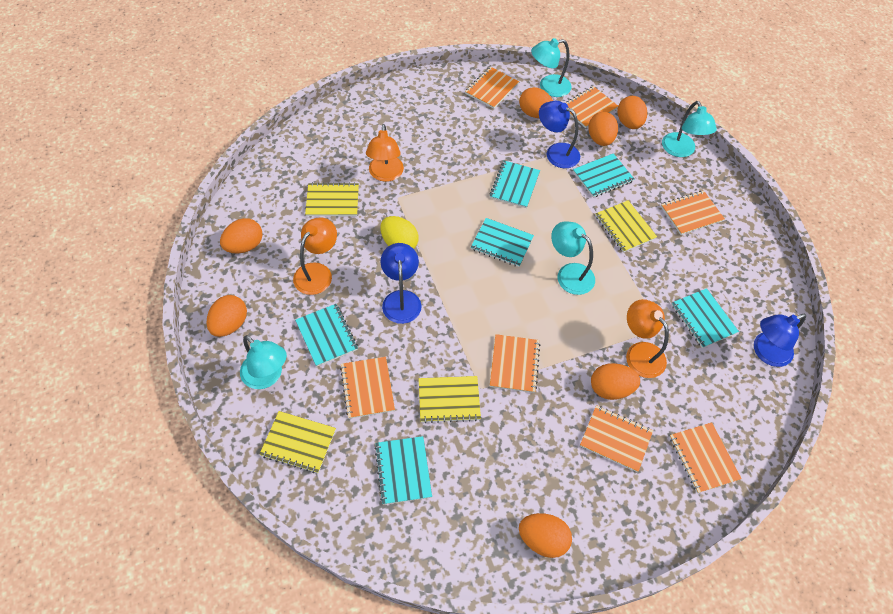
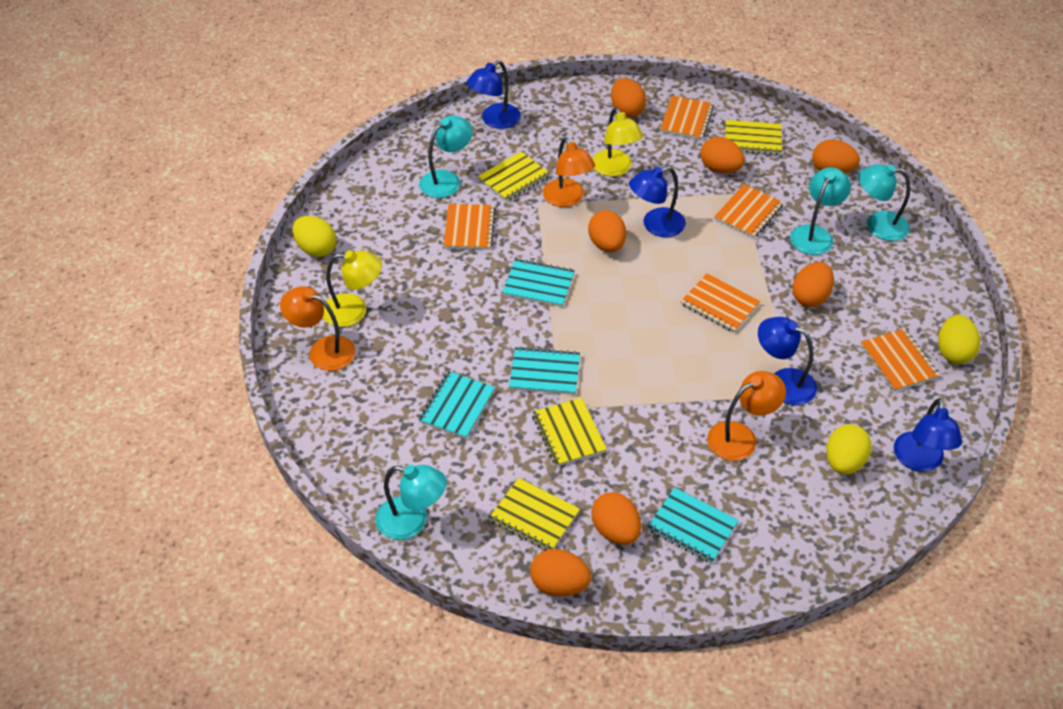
blue lamp: [380,243,422,324] [539,101,580,168] [754,314,806,367] = 3 -> [466,60,521,129] [629,166,686,237] [758,317,817,405] [894,398,962,472] = 4
orange notebook: [340,357,395,419] [465,67,519,109] [490,334,540,393] [566,86,618,128] [580,405,653,472] [661,191,725,235] [670,422,742,493] = 7 -> [443,204,496,250] [660,95,714,140] [680,273,760,333] [714,184,784,238] [861,328,940,392] = 5
turquoise notebook: [295,304,358,367] [374,436,432,505] [471,218,534,267] [489,160,540,208] [573,153,634,198] [671,288,739,348] = 6 -> [418,371,495,439] [502,259,575,307] [509,346,580,395] [647,487,739,564] = 4
yellow egg: [380,216,419,249] = 1 -> [293,216,336,257] [826,424,871,474] [938,315,980,364] = 3
yellow lamp: none = 0 -> [323,250,382,327] [592,107,643,176] = 2

